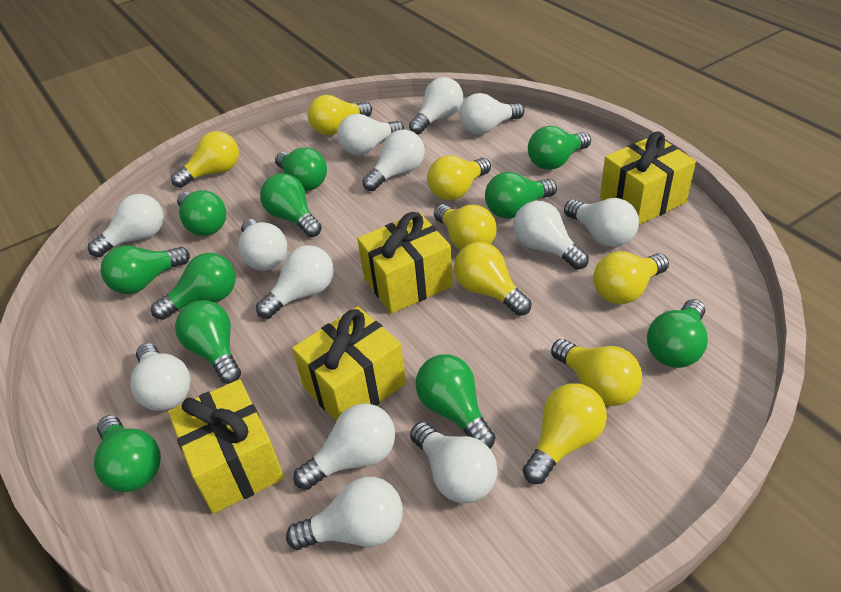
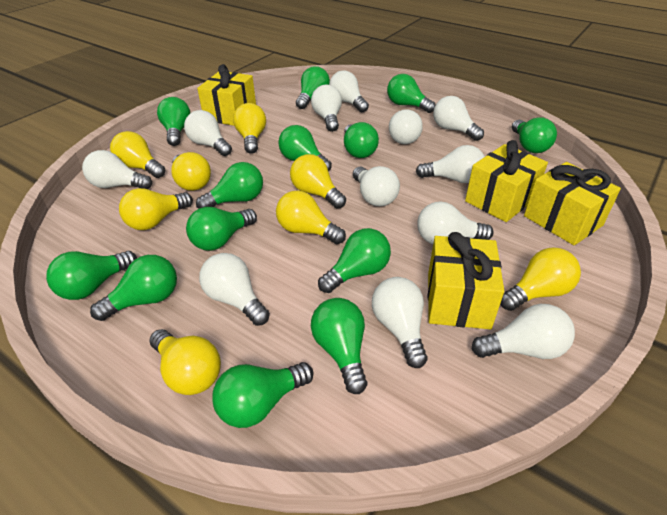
green light bulb: [94,415,161,492] [101,245,190,294] [151,253,236,320] [175,300,241,384] [177,190,226,236] [260,173,322,237] [275,147,327,191] [416,354,495,449] [485,172,557,219] [528,126,591,170] [647,299,708,368] = 11 -> [46,251,137,300] [90,255,177,321] [157,97,190,146] [186,207,257,251] [196,162,263,209] [212,362,314,428] [278,125,332,172] [296,66,330,109] [311,298,367,394] [318,228,391,293] [344,122,379,158] [387,74,436,113] [512,117,557,153] = 13
white light bulb: [88,194,164,257] [130,343,191,411] [238,219,287,271] [256,245,334,319] [286,477,403,550] [293,403,395,490] [337,114,404,156] [362,129,425,191] [409,77,463,134] [410,422,498,503] [459,93,524,135] [513,201,589,270] [564,198,639,247] = 13 -> [82,150,152,189] [184,110,232,156] [199,253,270,326] [311,85,342,132] [329,70,369,112] [353,166,400,206] [372,277,427,368] [389,109,423,144] [416,145,485,183] [417,202,494,244] [433,96,484,141] [472,304,575,359] = 12

